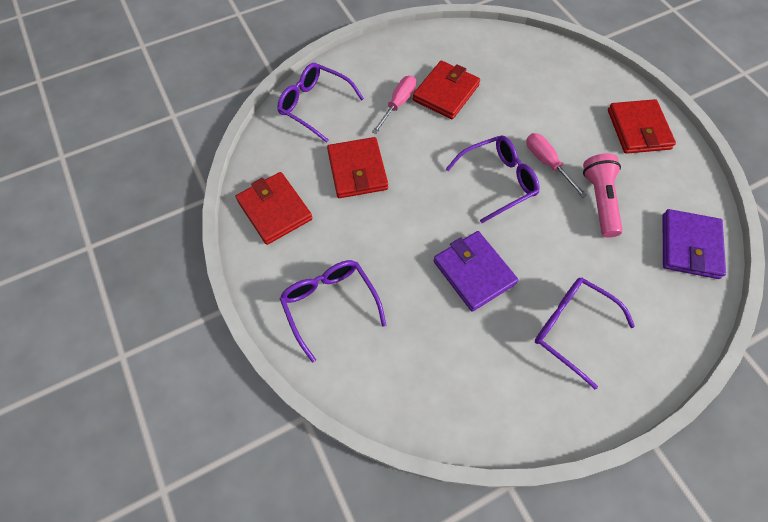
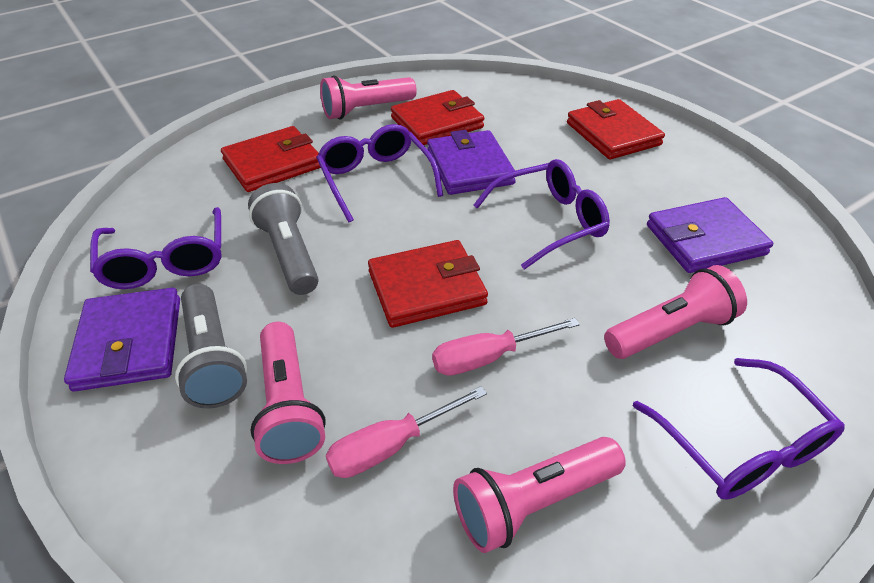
grey flashlight: none = 0 -> [175,284,247,409] [248,183,319,295] = 2
pink flashlight: [583,153,623,238] = 1 -> [251,322,326,464] [320,75,417,120] [453,437,626,553] [604,265,747,359] = 4
purple wallet: [433,231,518,312] [662,209,726,279] = 2 -> [64,288,180,392] [427,130,516,195] [647,197,773,273] = 3

